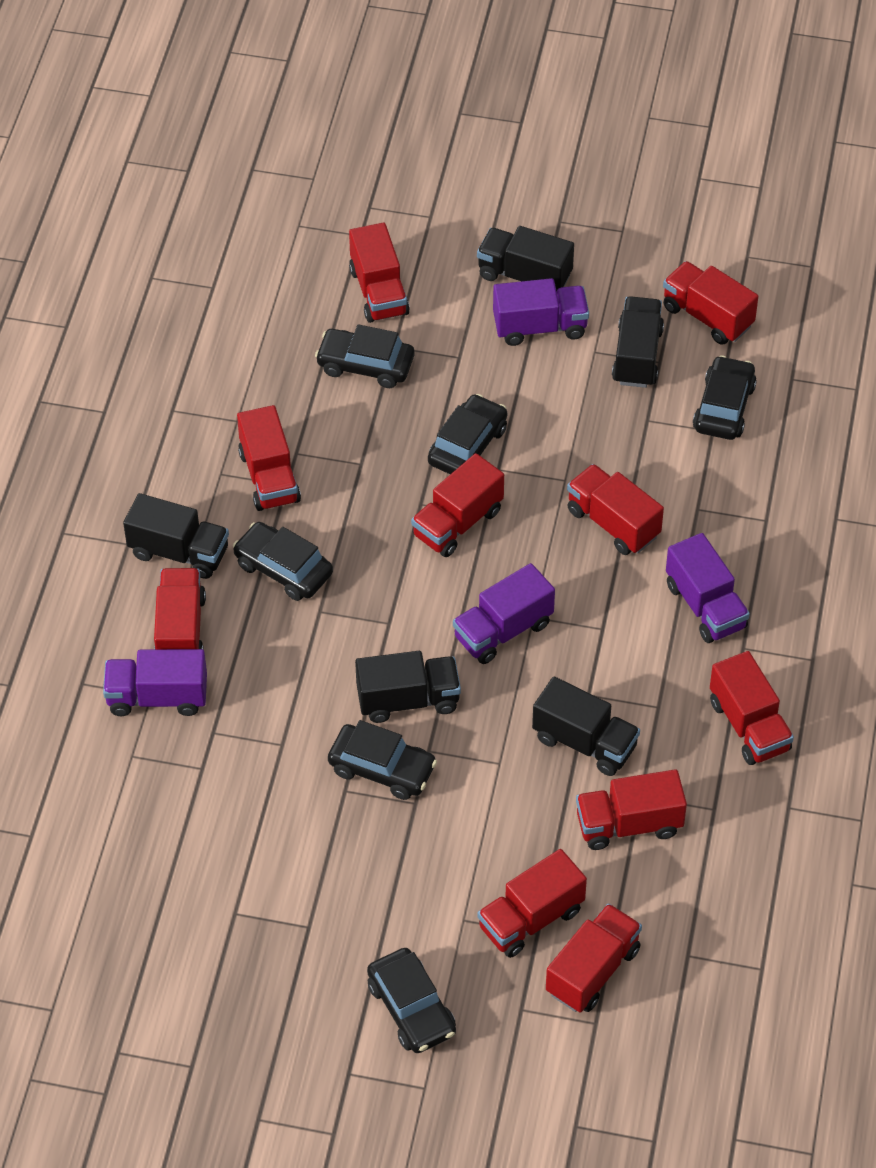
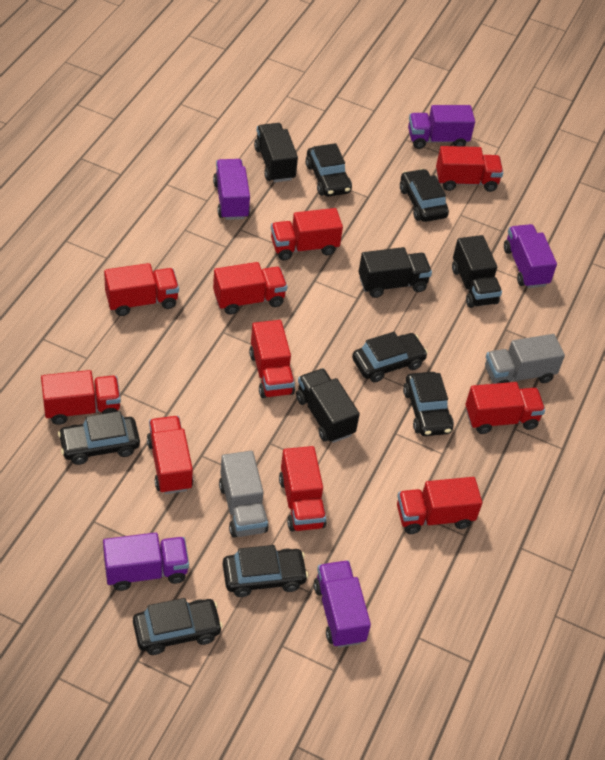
black car: [233,522,333,601] [315,324,414,388] [328,720,437,800] [367,948,456,1053] [428,394,507,474] [693,355,757,440] = 6 -> [58,411,140,465] [133,598,223,655] [223,545,308,597] [306,143,352,197] [352,332,428,382] [400,169,449,222] [403,372,454,436] = 7
black truck: [123,493,229,579] [355,651,461,723] [477,226,574,291] [532,677,640,776] [612,296,664,388] = 5 -> [254,123,298,182] [296,368,360,443] [359,247,432,298] [452,235,502,308] = 4
grey truck: none = 0 -> [219,451,269,538] [485,334,565,384] = 2
purple truck: [103,649,207,716] [453,563,555,664] [493,278,589,346] [666,533,750,643] = 4 -> [103,532,189,591] [213,159,250,220] [314,560,371,648] [408,105,475,149] [504,224,557,288] = 5

